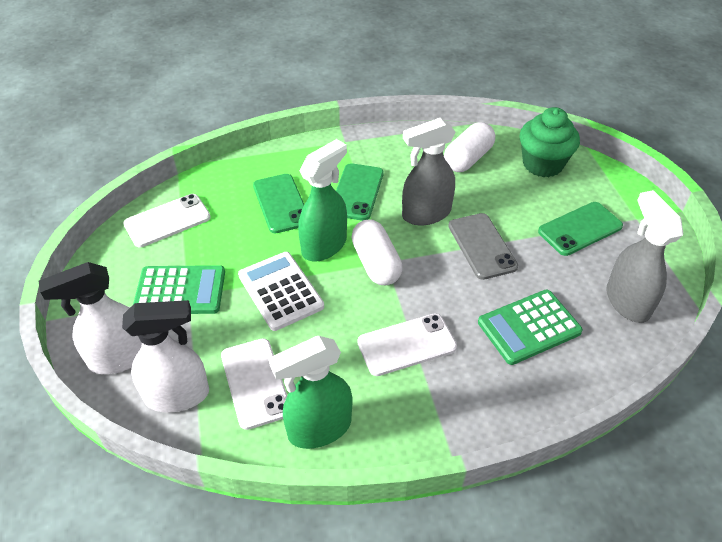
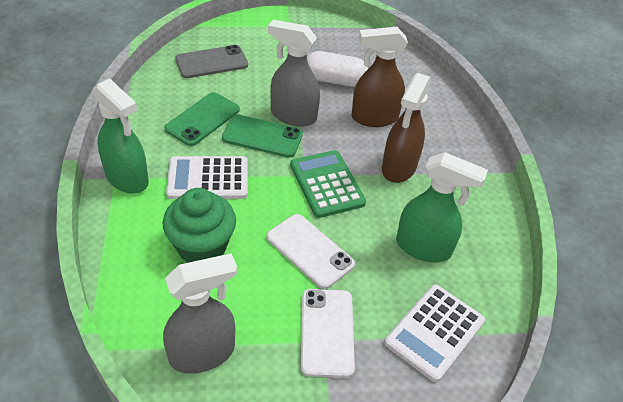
brown spray bottle: none = 0 -> [352,27,408,127] [382,73,431,183] = 2
green calculator: [133,265,225,314] [478,290,583,365] = 2 -> [290,150,366,218] = 1
green phone: [253,174,304,233] [336,163,384,221] [538,202,623,256] = 3 -> [164,92,240,146] [222,114,303,158] = 2
white calculator: [238,252,324,331] = 1 -> [166,156,248,199] [384,284,485,382] = 2
white capsule: [351,219,403,285] [444,122,495,172] = 2 -> [307,51,368,87] = 1
white phone: [123,194,211,247] [221,338,287,430] [357,313,457,376] = 3 -> [267,214,355,289] [301,289,355,378] = 2
white spray bottle: [39,262,142,374] [122,300,209,413] = 2 -> none = 0

